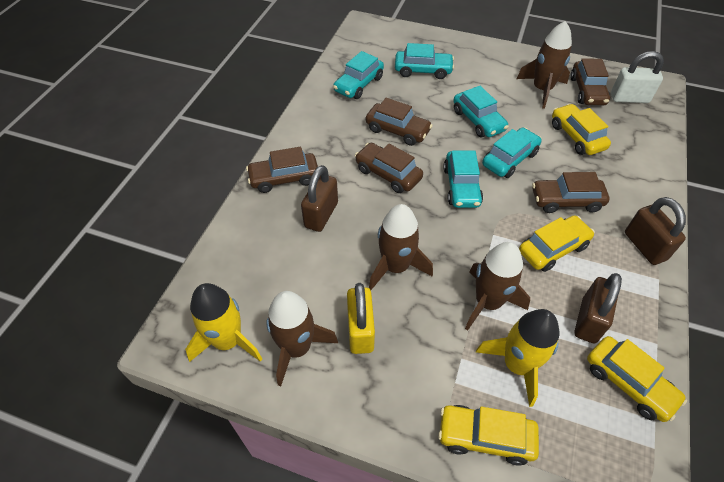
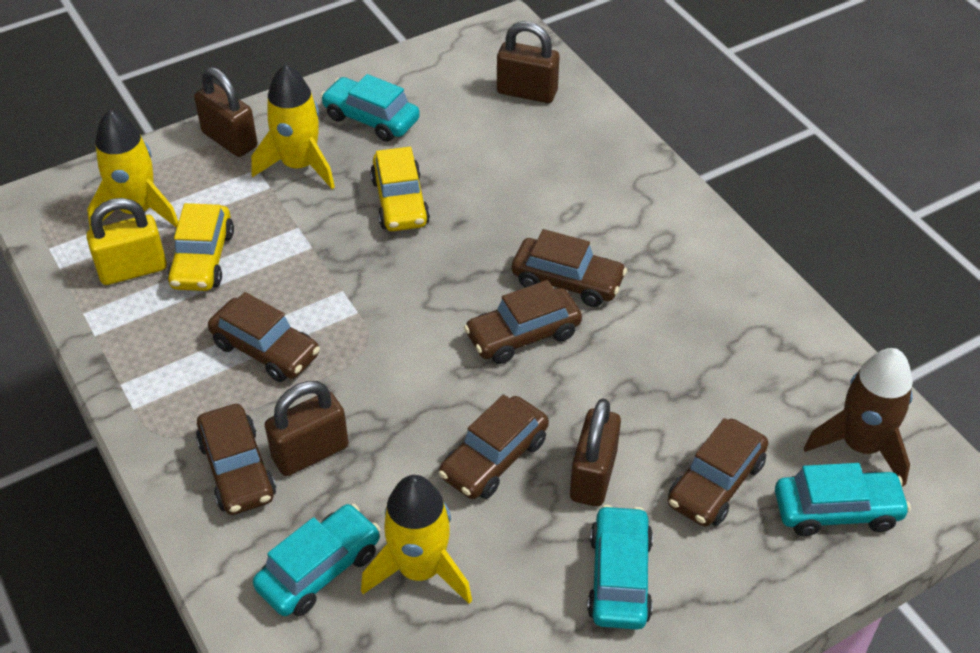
brown car: [246,147,318,193] [355,143,423,193] [366,98,433,146] [532,172,610,213] [570,58,610,105] = 5 -> [196,404,276,515] [208,292,320,382] [438,394,549,499] [464,280,582,364] [512,229,627,307] [668,418,768,527] = 6
brown padlock: [301,165,338,232] [574,273,622,344] [625,197,686,265] = 3 -> [194,67,257,157] [265,381,349,476] [497,22,559,103] [570,398,621,507] = 4
brown rocket: [266,291,338,386] [369,204,433,290] [465,242,530,331] [517,21,572,109] = 4 -> [804,348,913,487] = 1
turquoise car: [333,51,384,99] [395,43,454,79] [443,150,483,208] [453,86,509,138] [482,127,542,178] = 5 -> [253,504,380,616] [321,74,420,142] [587,505,653,630] [775,463,911,536] = 4
white padlock: [611,51,664,103] = 1 -> none = 0
yellow car: [438,405,539,466] [519,215,595,272] [552,104,611,155] [587,336,687,422] = 4 -> [167,203,234,291] [370,147,430,231] = 2
yellow rocket: [185,283,262,362] [476,309,559,407] = 2 -> [87,110,179,229] [251,65,335,189] [361,475,472,604] = 3

